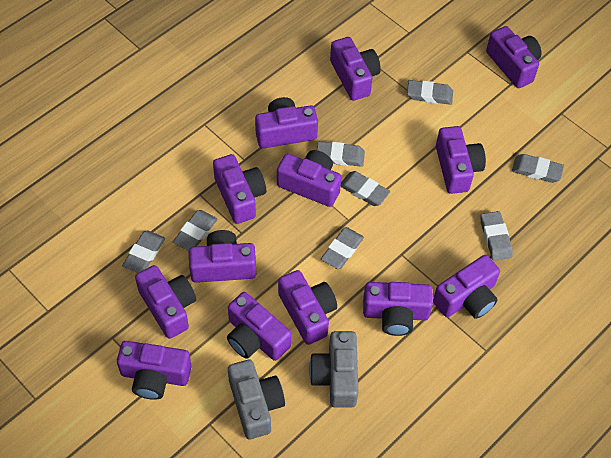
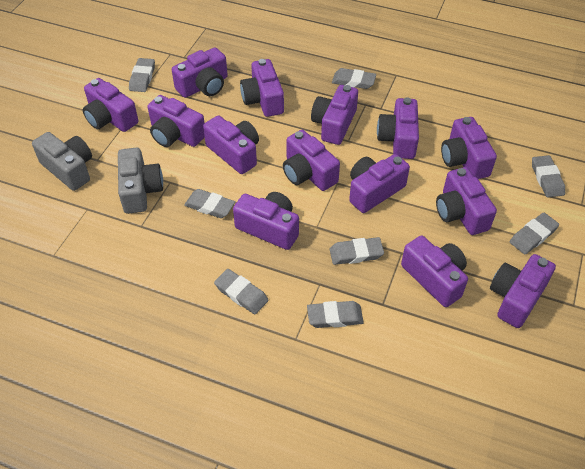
purple camera: [117,341,192,400] [135,265,196,339] [189,230,256,283] [213,154,266,224] [227,292,291,361] [255,97,318,148] [277,150,341,207] [278,270,337,345] [330,37,381,101] [363,282,433,336] [433,255,500,319] [436,126,486,194] [486,26,541,88] = 13 -> [83,78,138,132] [148,95,205,147] [172,47,228,98] [203,115,259,174] [233,192,299,250] [240,59,284,117] [283,130,340,191] [311,85,358,145] [349,154,410,213] [377,98,419,159] [401,236,468,307] [436,167,497,235] [441,117,497,179] [490,254,556,328] = 14

